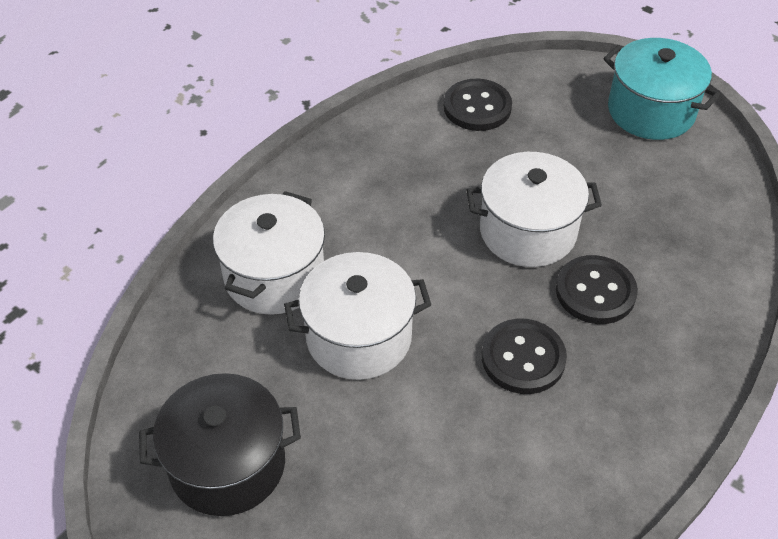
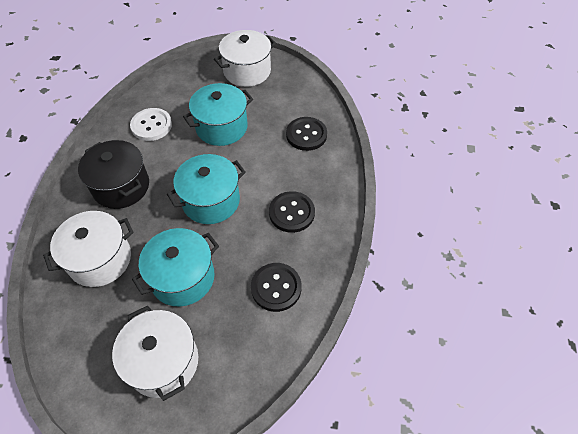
turquoise pot: [603,38,720,140] = 1 -> [132,228,219,306] [167,154,246,224] [183,83,253,146] = 3
white button: none = 0 -> [130,108,172,141] = 1

